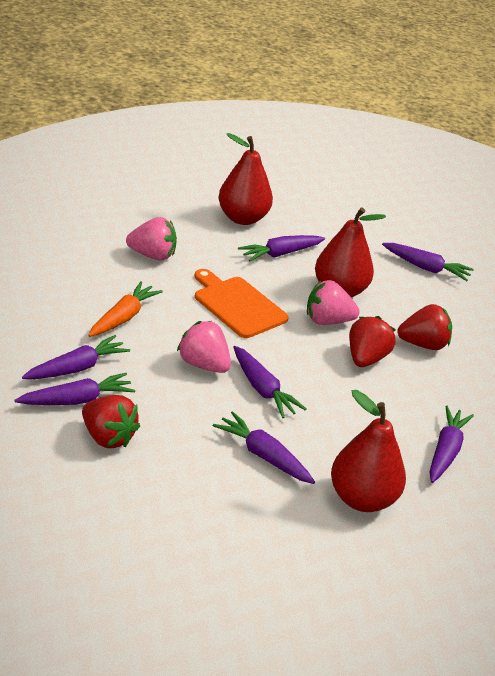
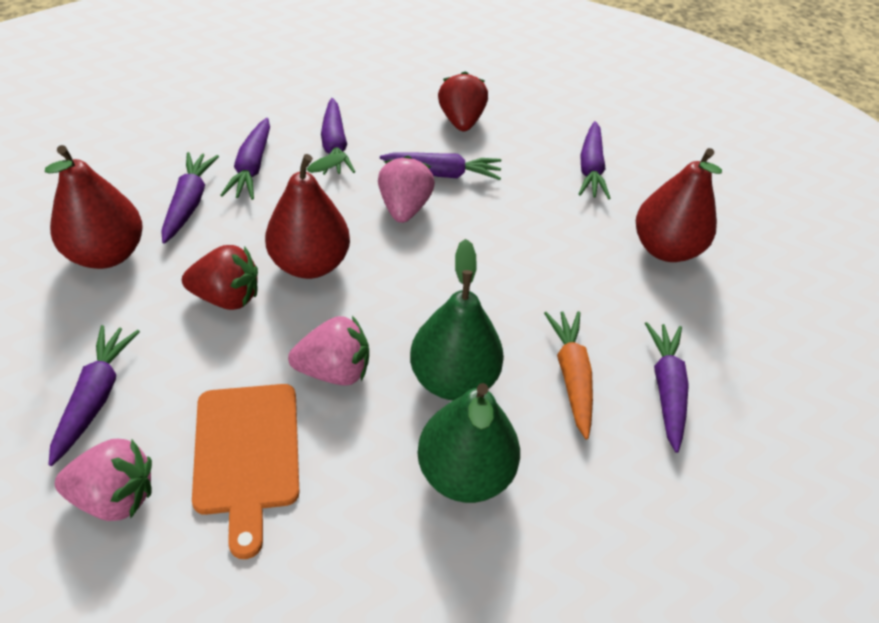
green pear: none = 0 -> [410,239,504,400] [417,383,520,503] = 2
red strawberry: [82,395,140,448] [349,316,396,367] [397,304,452,350] = 3 -> [182,245,258,310] [438,71,488,131] = 2

